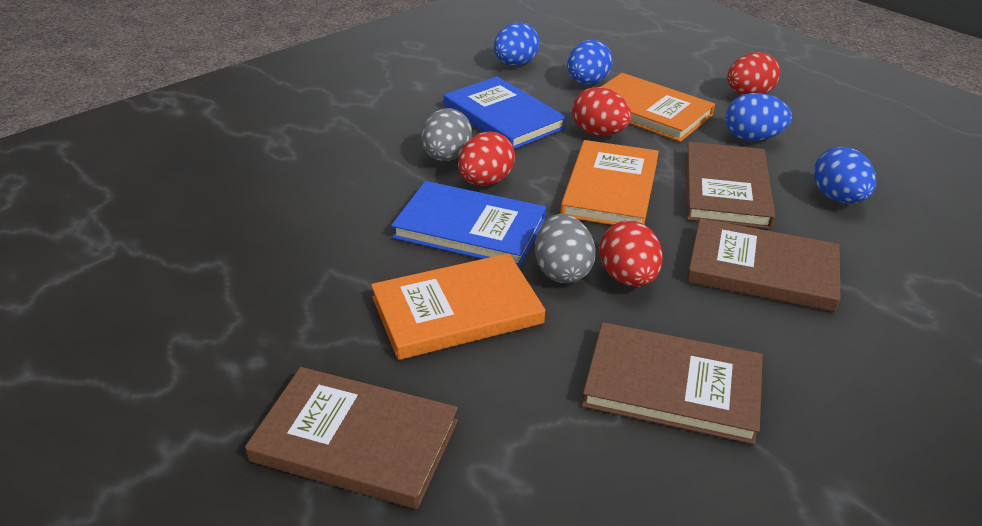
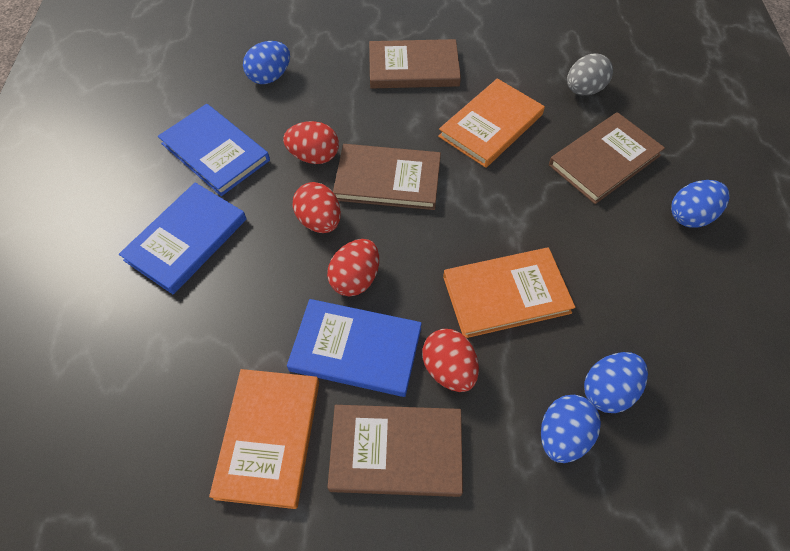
blue book: [391,181,546,268] [444,76,567,149] = 2 -> [119,182,247,294] [158,104,270,196] [287,299,422,397] = 3
grey egg: [421,108,472,161] [535,214,596,283] = 2 -> [567,53,613,95] = 1

